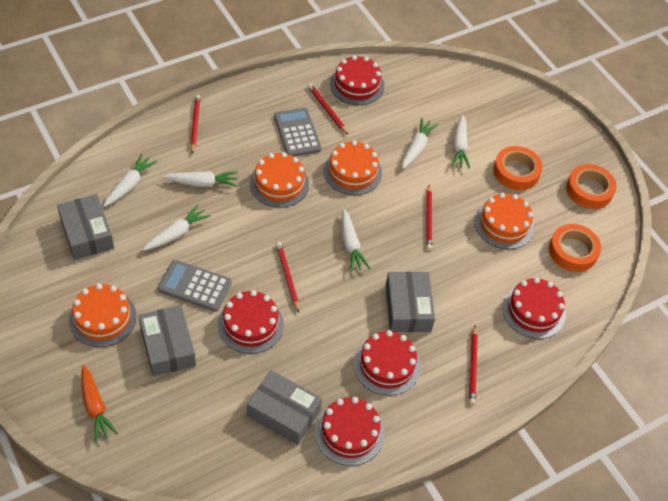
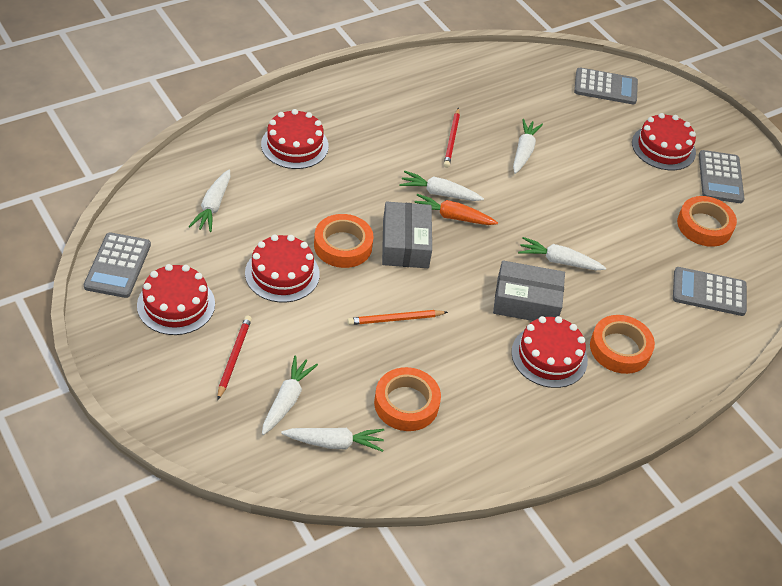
grey box: [57,194,114,260] [139,305,196,376] [247,370,322,445] [385,272,435,332] = 4 -> [382,202,432,268] [493,261,565,321] = 2
grey calculator: [158,260,232,312] [274,108,322,157] = 2 -> [84,232,151,298] [574,68,638,105] [673,267,747,316] [699,150,744,203] = 4
orange cake: [69,283,137,347] [250,152,309,208] [324,140,382,195] [474,193,534,249] = 4 -> none = 0
orange pencil: none = 0 -> [347,310,448,325] = 1
orange tape: [493,146,543,190] [549,224,601,272] [566,164,617,209] = 3 -> [314,214,374,268] [374,367,441,431] [590,315,655,374] [677,196,737,247] = 4
red pencil: [190,95,201,154] [276,242,299,313] [308,83,348,135] [426,185,432,250] [469,326,478,405] = 5 -> [217,316,252,400] [444,108,460,168] = 2

